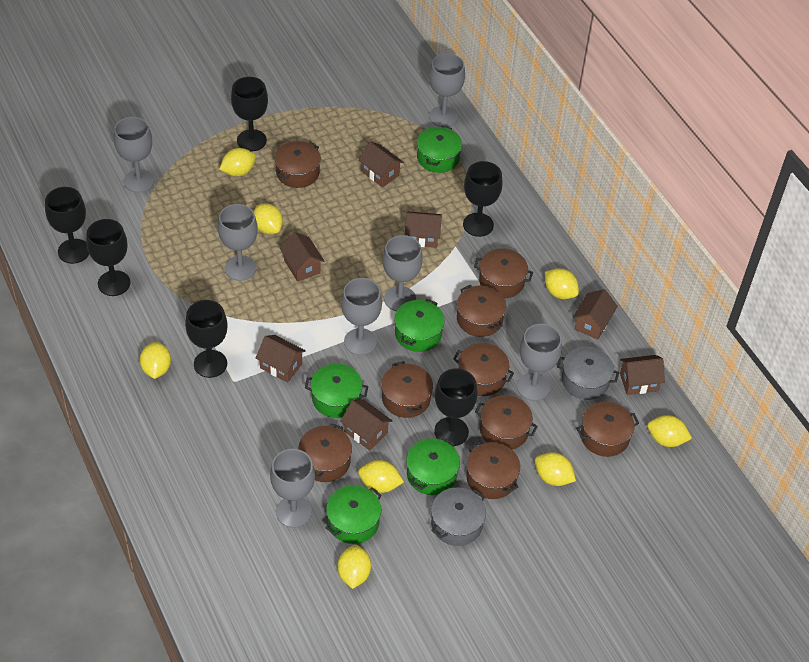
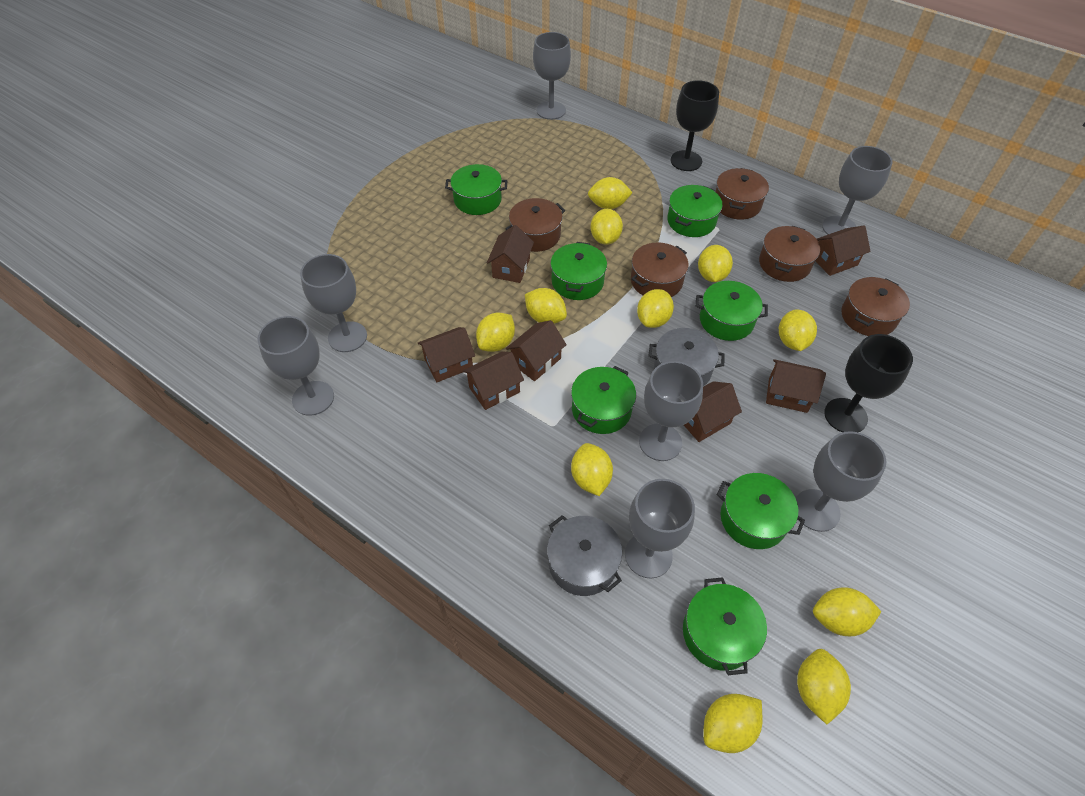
black goblet: [45,187,89,264] [86,219,130,296] [185,300,228,378] [231,77,268,151] [434,368,478,446] [463,161,503,237] = 6 -> [671,80,719,171] [824,334,913,432] = 2
brown pot: [275,141,321,188] [298,423,352,482] [381,361,433,418] [453,343,514,396] [457,285,506,337] [466,442,520,499] [474,248,533,298] [475,395,538,450] [576,402,639,457] = 9 -> [505,198,565,252] [631,242,689,297] [715,168,769,220] [759,226,820,282] [841,277,910,336] = 5
green pot: [305,364,368,418] [325,485,382,544] [394,299,445,352] [406,438,460,495] [417,126,462,173] = 5 -> [445,164,508,215] [550,242,607,300] [571,366,636,434] [667,185,722,237] [683,577,767,675] [695,281,768,341] [716,473,805,549] = 7
yellow lemon: [140,342,171,379] [219,148,256,176] [254,203,283,234] [337,544,371,589] [358,460,404,493] [535,452,576,486] [545,268,579,299] [647,415,692,447] = 8 -> [476,312,515,352] [525,288,567,324] [571,443,613,496] [588,177,633,209] [590,209,623,245] [637,289,674,328] [698,245,733,282] [704,694,763,753] [779,309,817,351] [797,649,851,724] [813,587,881,636] = 11

